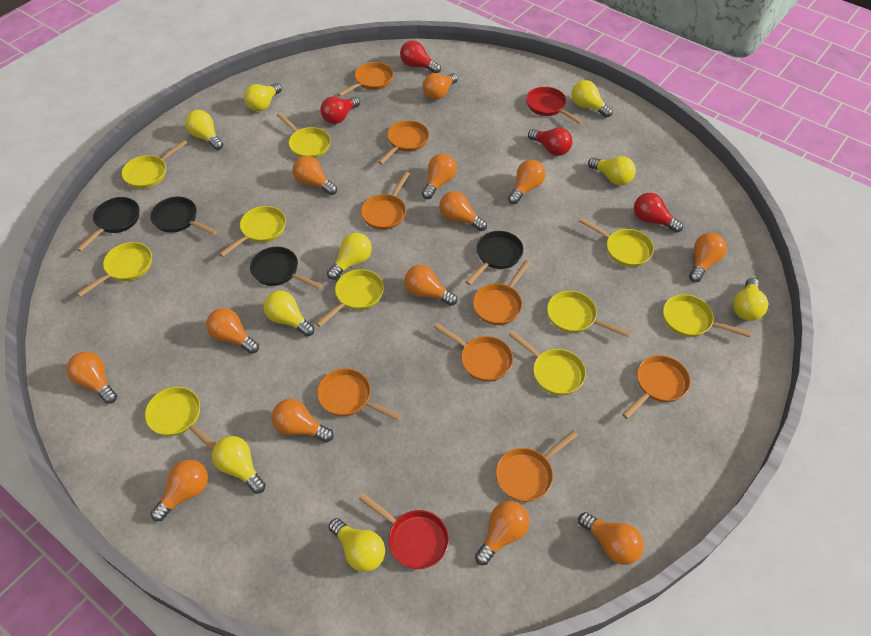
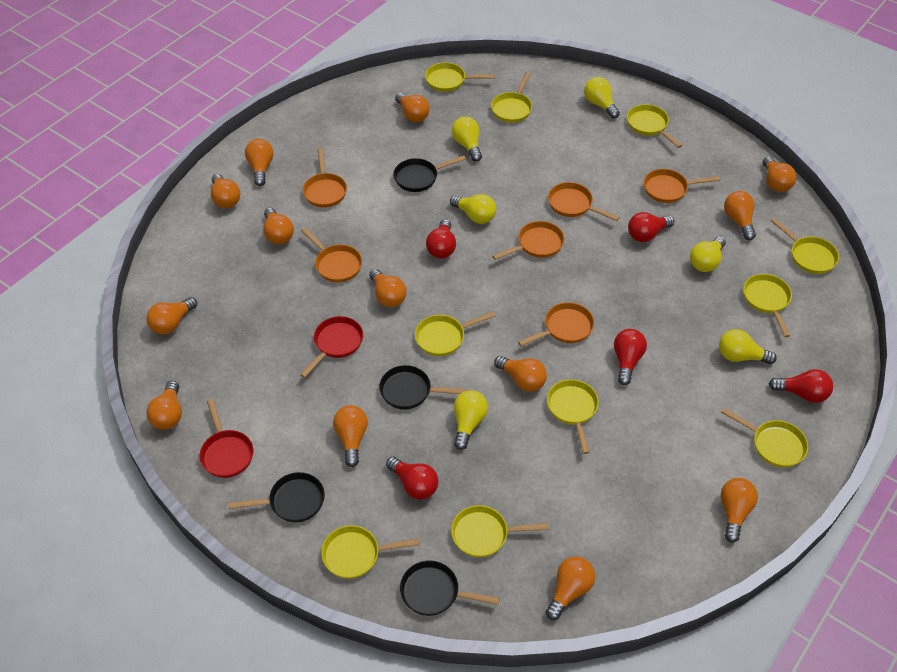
orange pan: [317,368,402,421] [337,62,393,97] [361,171,410,230] [378,120,429,164] [434,323,513,382] [473,260,530,325] [496,430,578,502] [622,355,690,419] = 8 -> [300,227,362,282] [303,149,347,208] [492,221,564,260] [518,302,594,346] [548,182,620,221] [644,169,720,203] = 6
red light bulb: [320,96,360,124] [400,40,441,73] [528,128,572,156] [634,193,683,233] = 4 -> [386,457,439,500] [426,219,456,258] [614,329,647,385] [628,212,674,242] [769,369,833,403] = 5
yellow light bulb: [185,110,223,150] [212,436,266,494] [244,83,282,111] [263,291,314,336] [327,233,372,280] [328,518,385,572] [571,80,613,118] [588,156,636,185] [733,278,768,321] = 9 -> [450,194,496,224] [452,117,482,162] [454,390,488,450] [584,77,620,119] [690,237,726,272] [719,329,777,364] = 6

